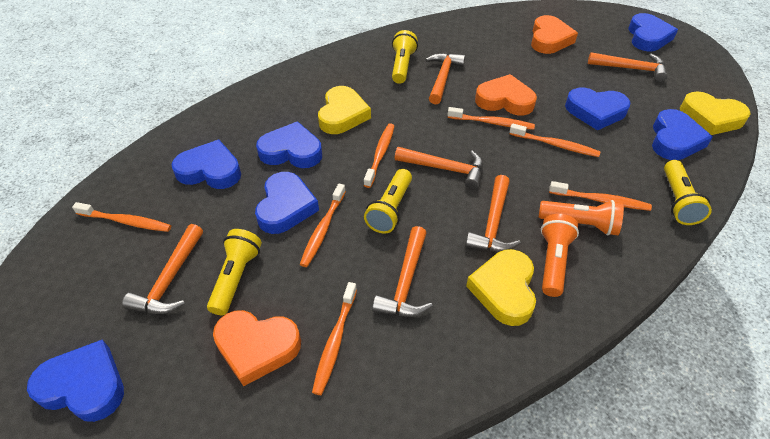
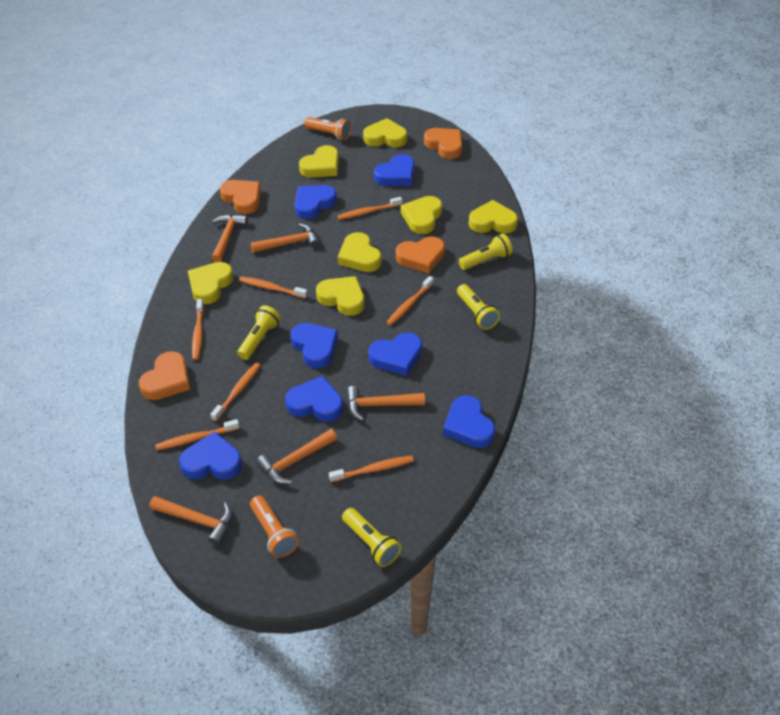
orange hammer: [122,224,203,314] [372,226,433,317] [395,147,483,189] [425,53,465,104] [465,175,521,252] [588,52,668,82] = 6 -> [149,496,233,545] [211,214,248,262] [251,223,320,253] [256,429,337,484] [347,386,425,421] = 5
orange heart: [213,310,301,387] [475,74,537,115] [531,15,578,54] = 3 -> [139,351,190,400] [220,180,261,214] [396,236,445,273] [424,128,462,159] = 4
yellow heart: [318,86,371,134] [466,249,536,326] [680,91,751,135] = 3 -> [188,262,233,304] [299,145,339,178] [316,276,364,316] [338,232,382,272] [363,118,407,147] [401,196,442,234] [469,200,518,233] = 7

